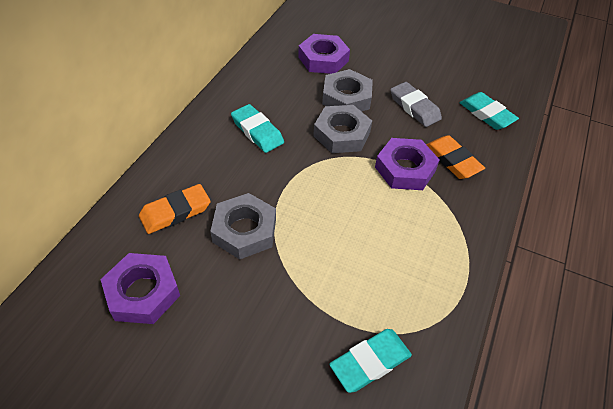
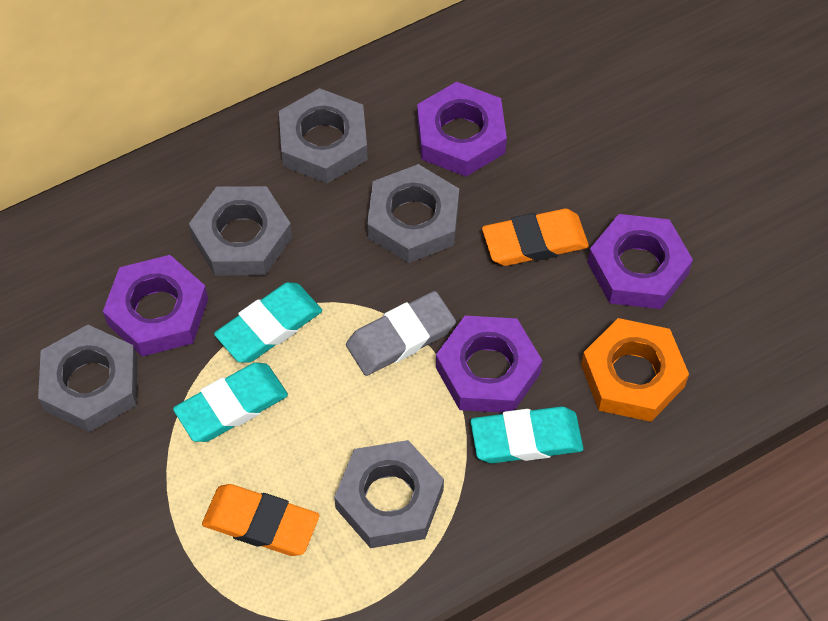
grey nut: [210,193,276,259] [313,105,372,153] [322,69,373,112] = 3 -> [38,325,138,432] [189,186,292,276] [279,88,368,183] [334,440,444,548] [367,164,459,263] = 5
orange nut: none = 0 -> [581,318,689,422] = 1
purple nut: [100,253,180,324] [298,34,350,74] [375,138,440,190] = 3 -> [103,255,208,357] [417,82,507,176] [436,316,542,413] [587,214,693,309] = 4

